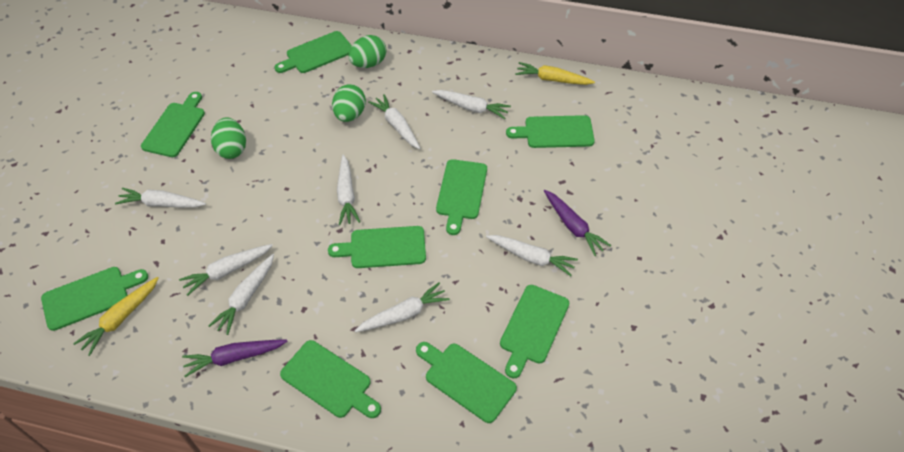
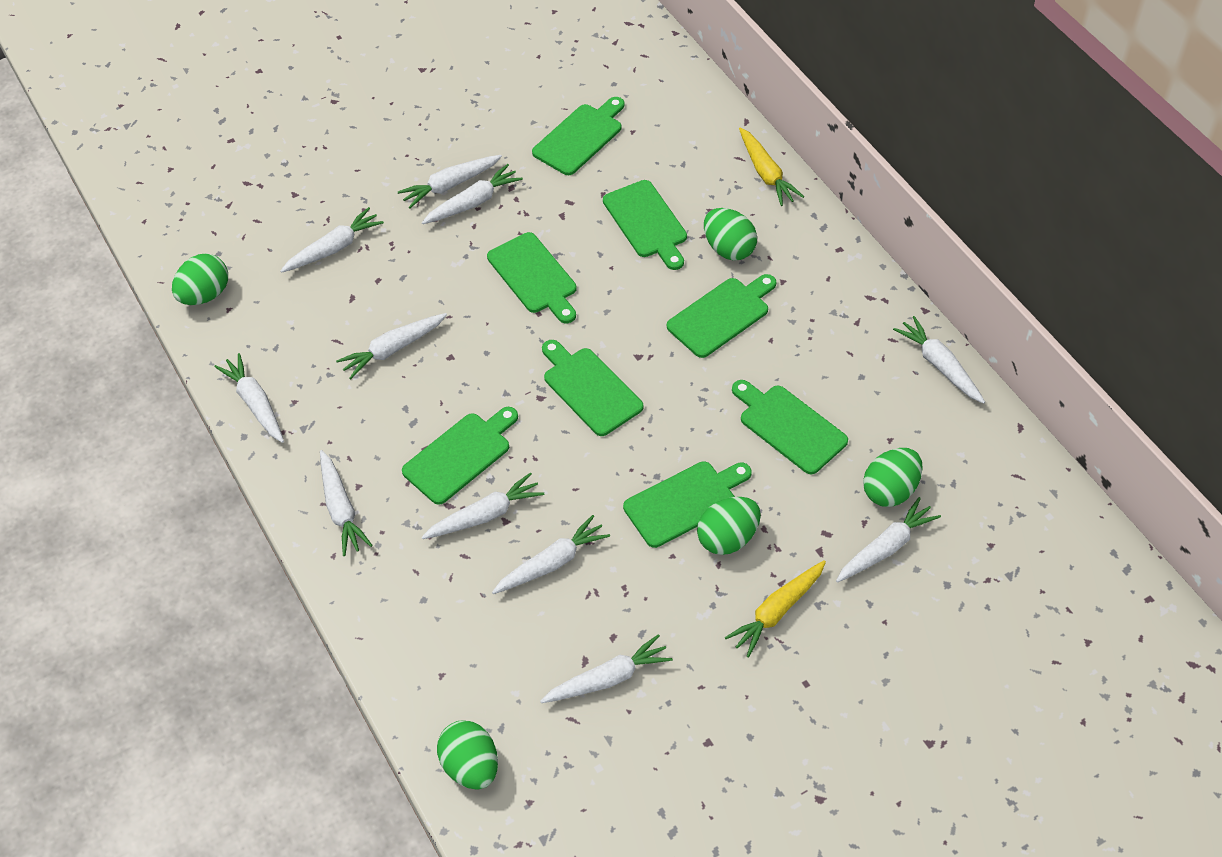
green cutting board: [41,267,148,331] [141,92,205,157] [275,31,352,73] [280,340,381,418] [328,226,426,268] [416,342,517,423] [436,159,487,235] [500,285,569,379] [506,115,595,148] = 9 -> [402,407,518,505] [487,232,577,323] [532,97,624,175] [542,340,644,436] [603,180,687,270] [623,461,752,548] [667,274,776,358] [732,380,848,474] = 8
green egg: [211,117,246,159] [332,84,366,122] [349,35,386,68] = 3 -> [172,253,228,305] [437,721,498,790] [697,497,761,555] [704,208,757,261] [863,448,923,507] = 5
purple carrot: [182,340,288,377] [544,190,611,256] = 2 -> none = 0
white carrot: [115,188,206,208] [179,244,273,296] [209,254,274,335] [337,155,360,225] [355,282,450,332] [368,94,420,149] [432,90,511,119] [486,235,578,276] = 8 -> [214,353,284,443] [280,207,384,273] [320,450,373,556] [336,313,447,379] [398,155,502,209] [422,164,523,224] [422,472,544,539] [492,515,610,594] [540,634,673,703] [836,497,941,583] [893,316,985,403] = 11

